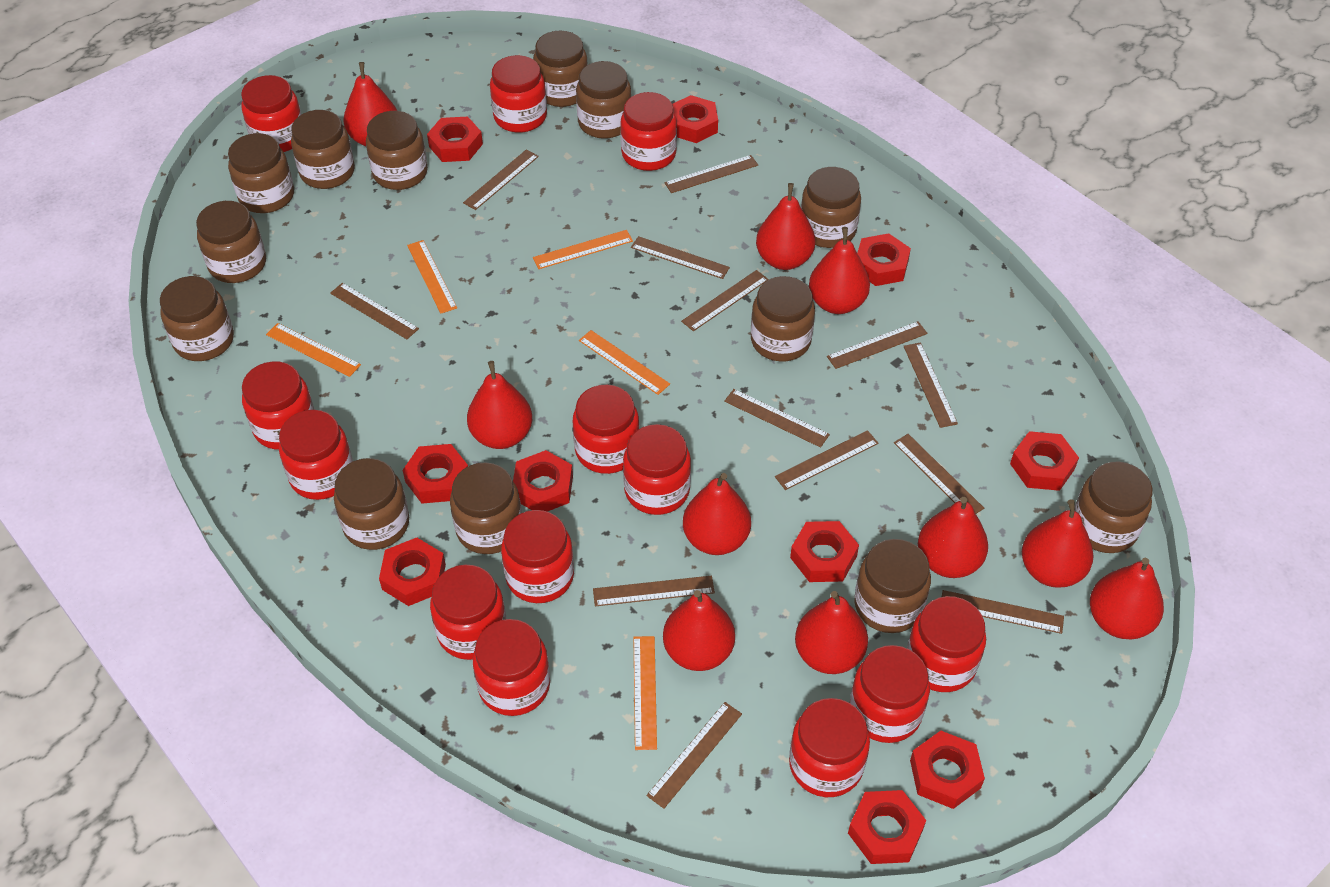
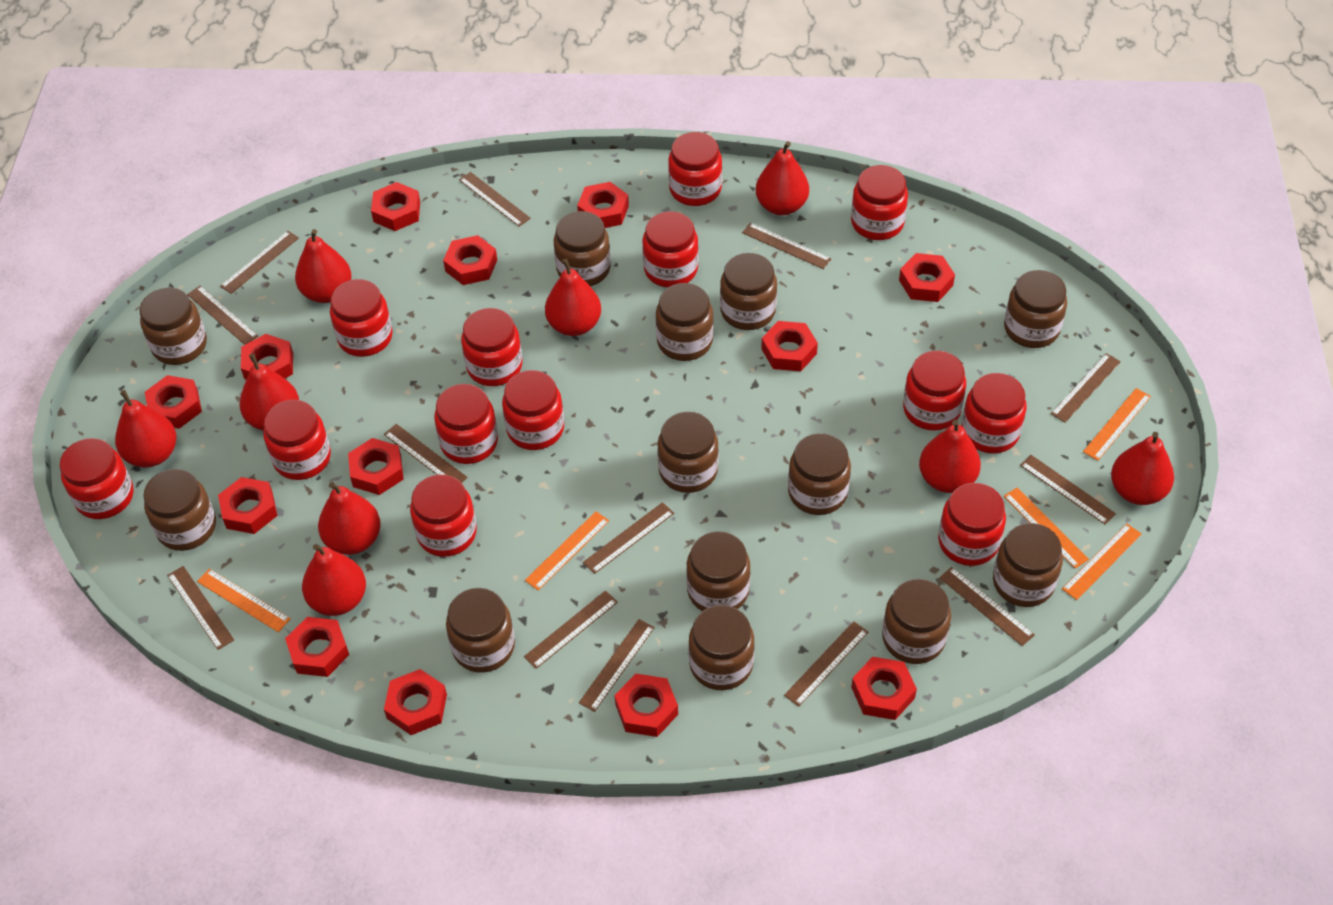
red nut: [379,538,446,606] [403,444,468,503] [427,117,483,162] [513,450,573,511] [672,95,718,143] [790,521,859,582] [848,790,926,864] [857,233,911,286] [910,731,985,809] [1010,431,1079,491] = 10 -> [145,375,202,429] [218,477,277,534] [241,334,293,380] [285,617,349,677] [348,438,404,495] [371,182,420,231] [384,669,447,735] [443,235,497,285] [577,182,629,228] [614,674,678,737] [761,321,818,371] [851,657,917,720] [899,253,955,302] = 13
red pear: [344,62,397,146] [467,361,532,449] [663,590,735,671] [683,473,751,555] [756,183,815,270] [795,591,868,674] [809,227,870,314] [918,497,988,578] [1022,499,1093,588] [1090,558,1164,639] = 10 -> [115,390,177,468] [239,353,299,431] [295,229,352,303] [302,544,366,616] [318,482,381,555] [545,259,601,336] [756,141,809,215] [919,420,981,493] [1111,432,1174,505] = 9

